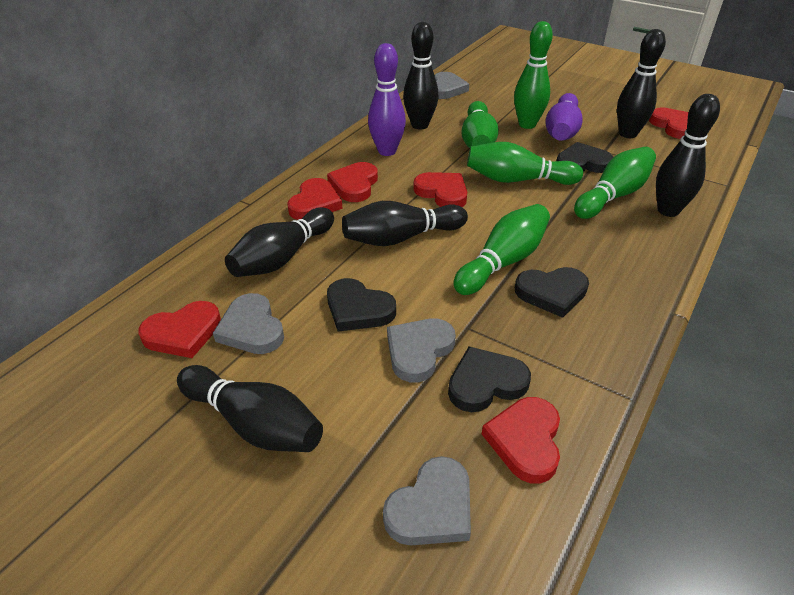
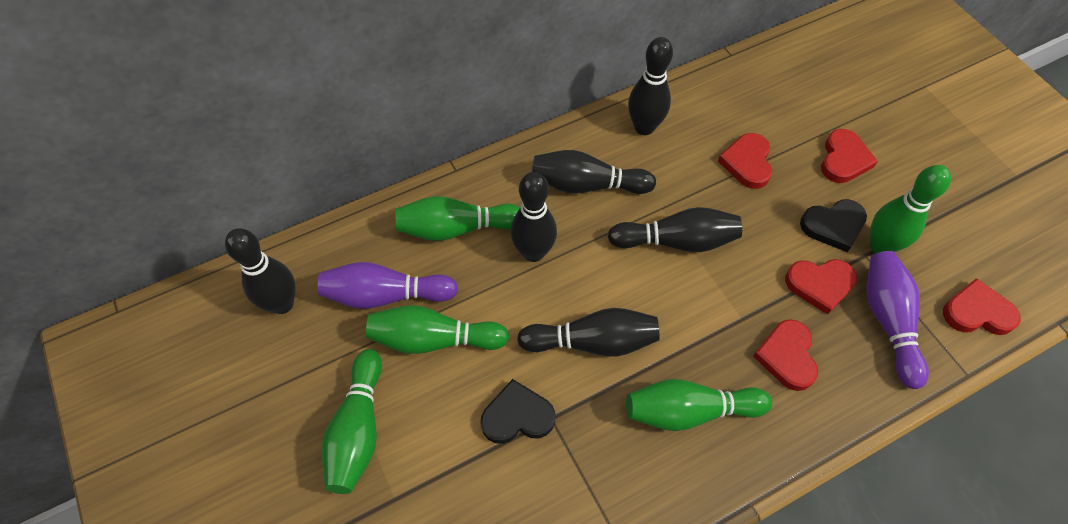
black heart: [327,278,396,332] [448,346,531,412] [515,267,589,318] [557,142,613,173] = 4 -> [480,379,555,444] [800,199,867,252] = 2
grey heart: [213,293,284,354] [383,456,471,545] [387,318,456,383] [435,72,469,99] = 4 -> none = 0
red heart: [138,301,221,358] [287,178,343,220] [327,162,378,202] [413,172,467,207] [482,397,560,483] [649,107,689,139] = 6 -> [718,133,772,189] [753,319,818,391] [785,259,857,314] [821,129,878,183] [943,278,1021,335] = 5

